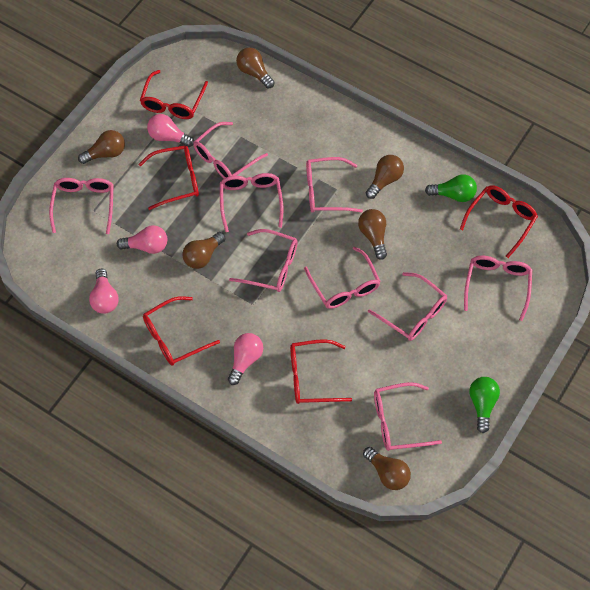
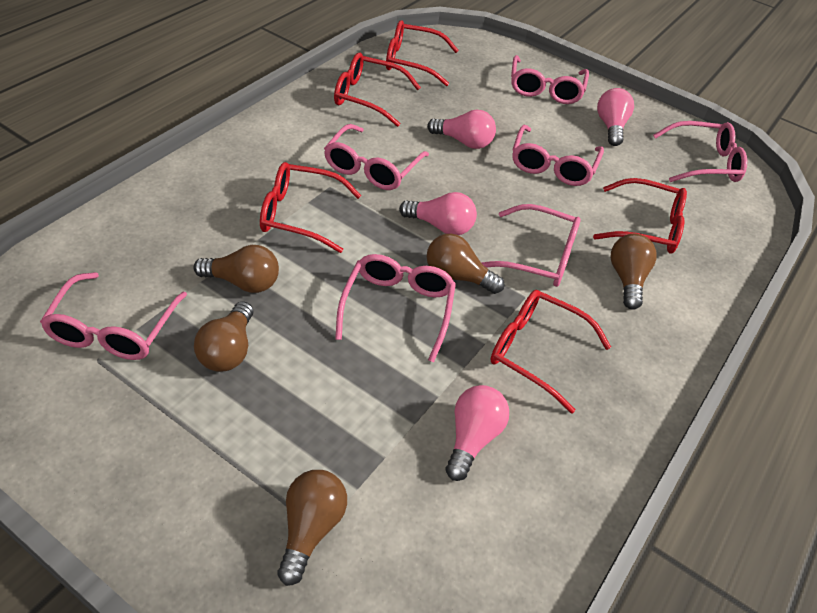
brown light bulb: [78,130,125,164] [182,232,225,269] [236,48,275,88] [358,209,387,260] [363,447,411,490] [366,155,404,199] = 6 -> [193,245,279,293] [194,301,253,372] [277,470,347,586] [427,234,505,294] [610,234,657,310] = 5
green light bulb: [425,175,477,202] [469,377,500,433] = 2 -> none = 0
pink glasses: [49,178,114,234] [193,122,268,178] [220,173,283,232] [229,229,298,292] [304,246,381,309] [306,157,363,213] [368,272,447,341] [374,382,442,451] [464,256,532,321] = 9 -> [40,272,187,360] [324,124,429,190] [335,254,456,362] [481,204,581,287] [511,55,589,104] [512,125,604,186] [653,121,747,182] = 7

